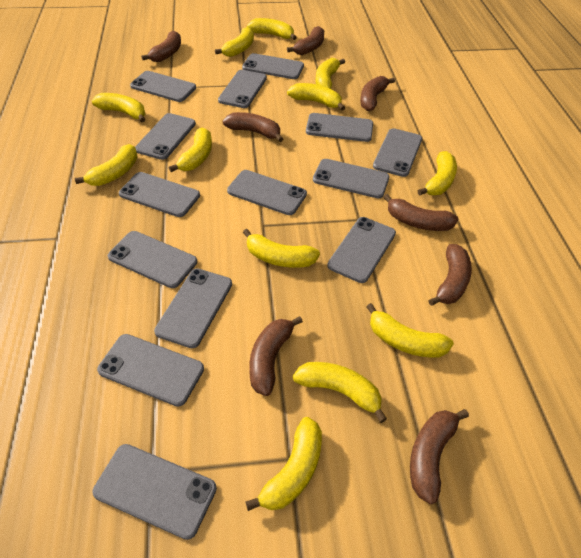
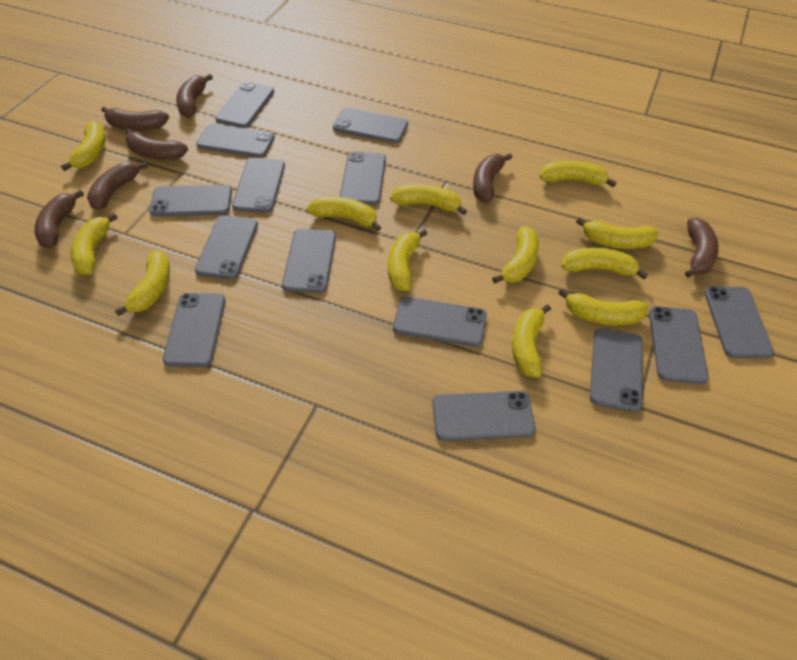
brown banana: [141,31,181,62] [222,112,283,142] [249,316,303,396] [287,26,324,55] [360,76,395,111] [383,194,458,231] [410,409,469,504] [428,244,472,306] = 8 -> [35,190,84,248] [87,162,148,210] [101,106,169,131] [125,129,188,160] [176,74,213,118] [473,153,512,203] [685,218,719,278] = 7

